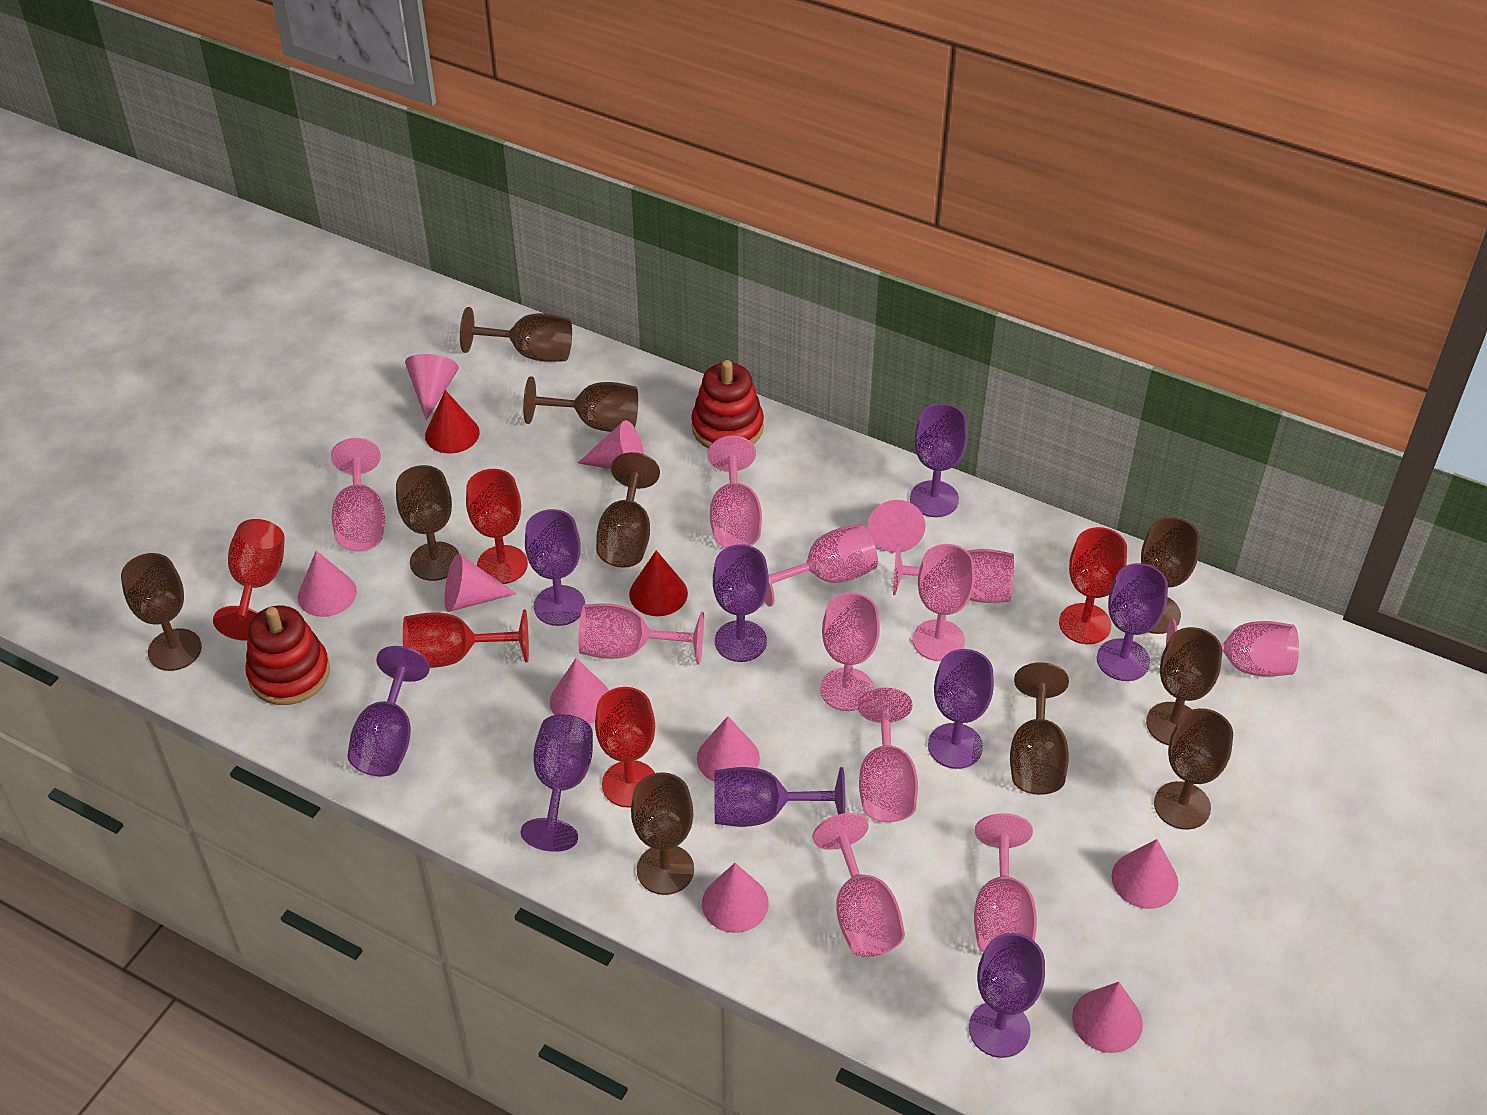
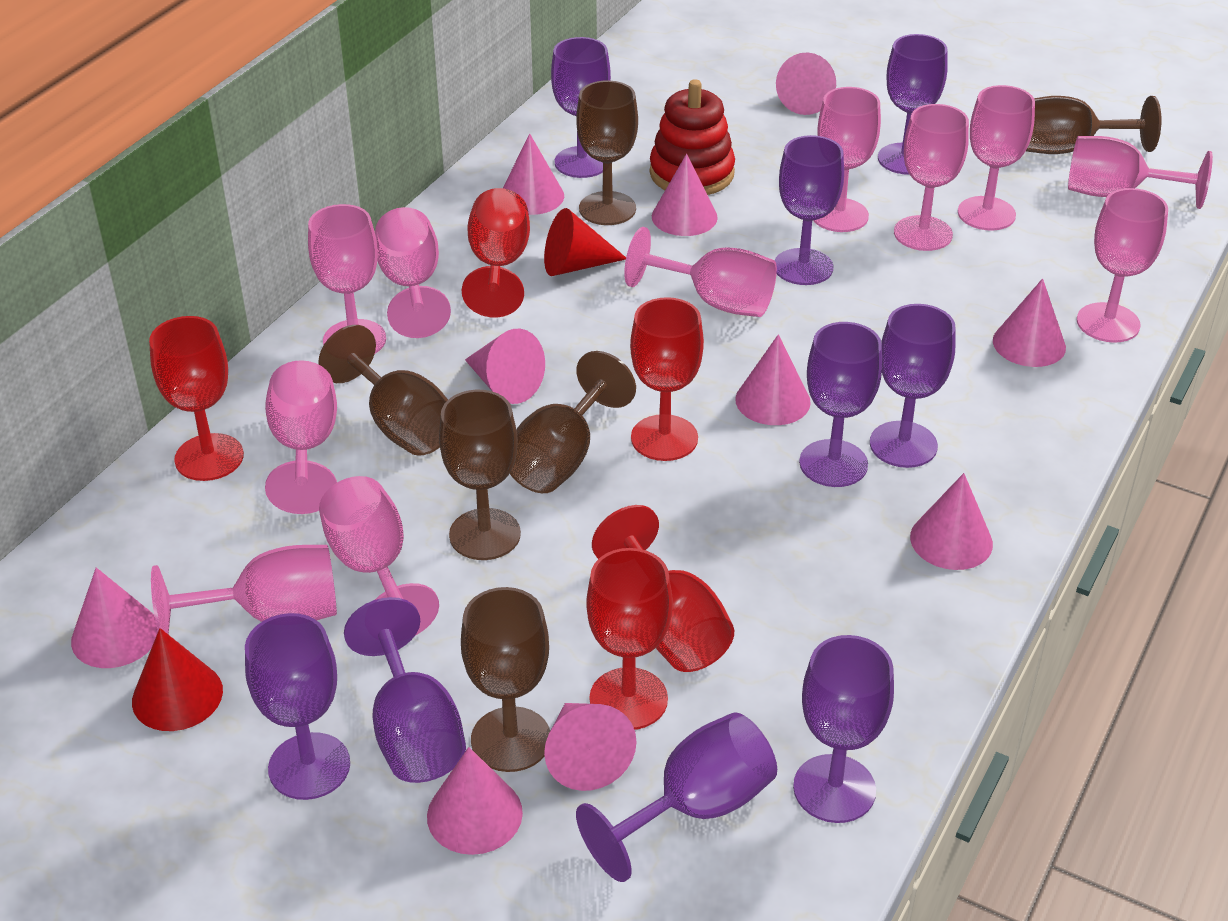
brown goblet: [121,553,202,671] [396,465,459,581] [460,307,572,362] [523,376,638,432] [596,452,660,568] [631,772,694,895] [1010,662,1069,795] [1141,517,1200,634] [1146,627,1222,746] [1154,708,1233,830] = 10 -> [318,325,448,456] [439,390,521,560] [461,587,550,772] [510,351,636,493] [576,80,638,225] [1026,96,1161,154] = 6
red stacking toy: [245,606,330,705] [691,360,764,449] = 2 -> [650,79,735,195] = 1

